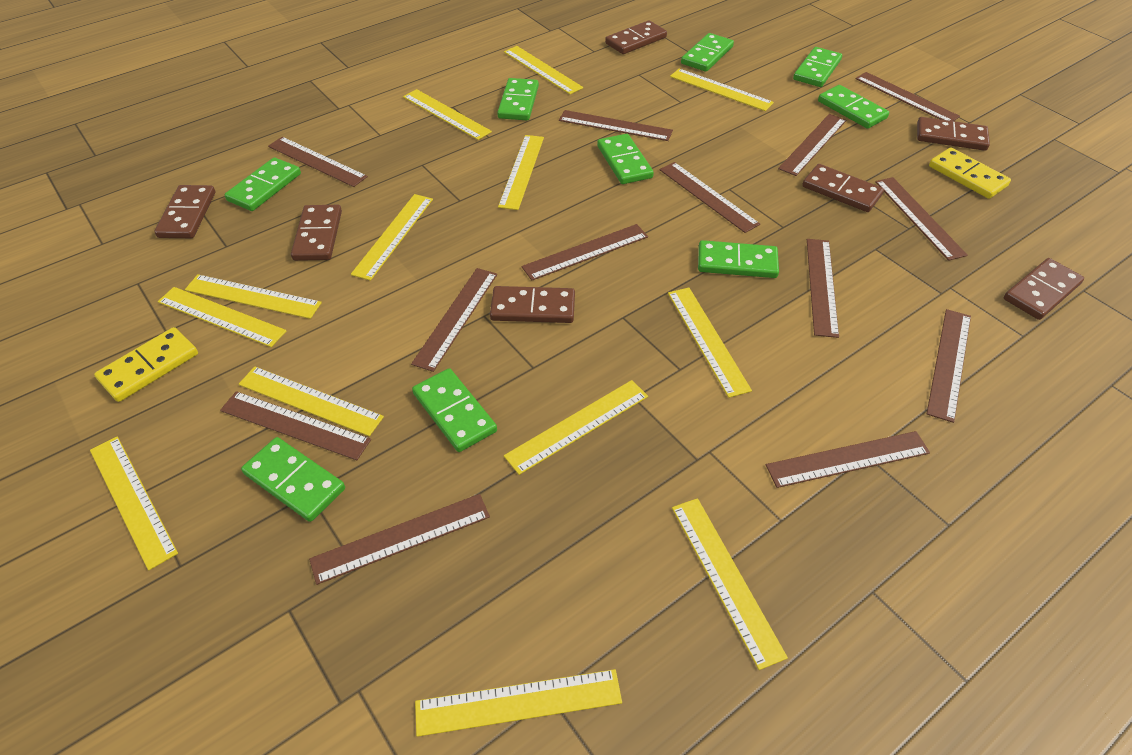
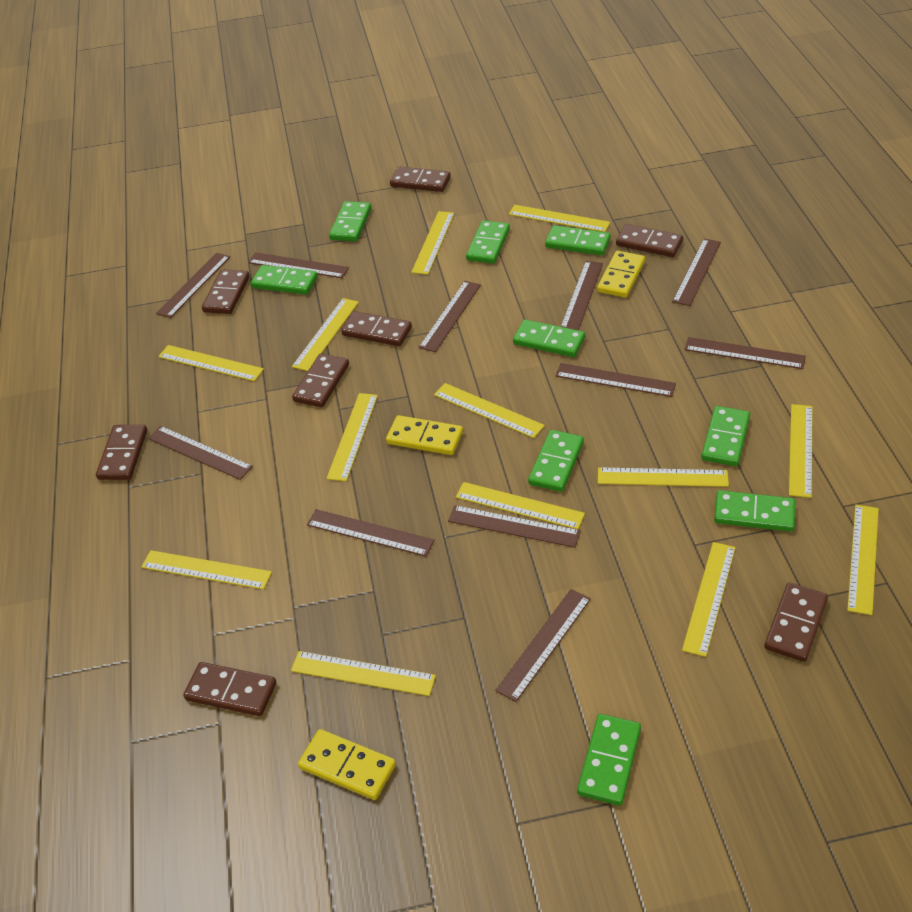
brown domino: [154,185,215,238] [291,205,342,261] [490,286,575,323] [605,20,667,54] [802,164,884,212] [917,117,990,151] [1004,258,1084,320] = 7 -> [96,425,147,480] [183,662,276,716] [202,269,250,314] [292,354,349,407] [341,311,412,346] [390,166,451,192] [616,224,683,257] [764,582,828,662] = 8
brown ruler: [220,391,371,460] [268,137,368,187] [309,494,490,585] [411,268,497,372] [521,224,648,281] [559,110,673,141] [659,162,760,233] [766,431,930,488] [778,114,846,176] [807,239,839,338] [856,72,960,121] [875,177,968,261] [927,309,971,423] = 13 -> [148,426,253,480] [156,253,230,318] [248,252,349,278] [307,509,434,557] [419,281,481,352] [448,505,581,548] [495,589,591,702] [556,363,676,397] [561,261,603,330] [672,238,721,306] [684,337,806,369] = 11
yellow domino: [94,327,198,402] [929,148,1011,199] = 2 -> [298,729,396,800] [386,415,463,455] [597,251,645,298] = 3

